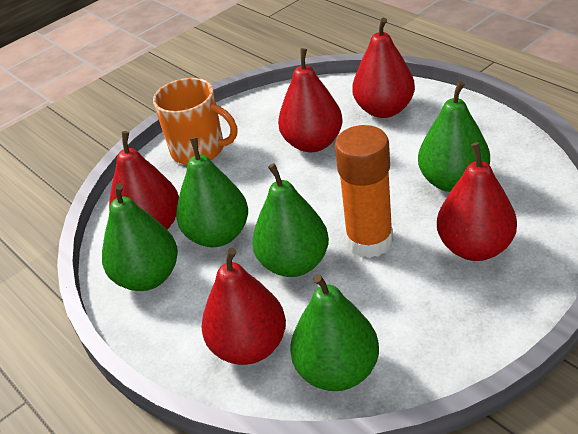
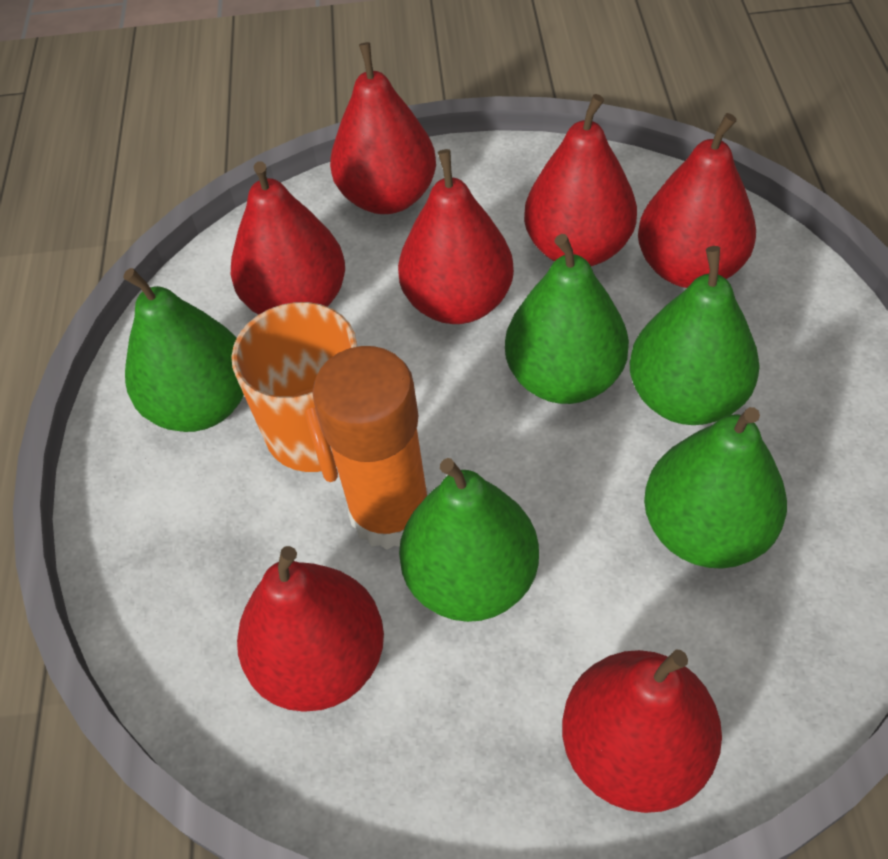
red pear: [109,131,179,230] [201,248,286,365] [278,48,343,152] [352,17,415,118] [437,142,517,261] = 5 -> [231,161,345,315] [237,546,384,712] [330,42,436,214] [398,149,514,324] [524,94,637,266] [562,650,722,813] [638,113,756,288] = 7

